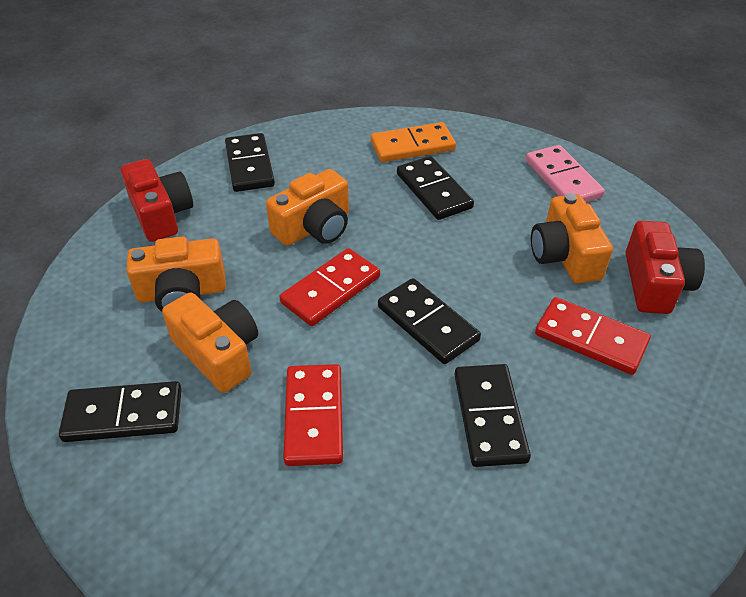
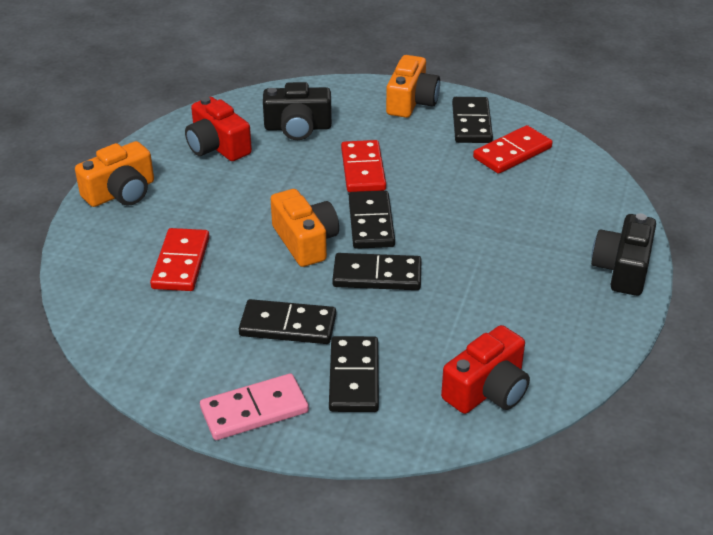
black camera: none = 0 -> [263,82,332,140] [591,213,656,296] = 2
orange camera: [126,236,226,312] [162,292,258,393] [266,169,349,246] [531,193,613,284] = 4 -> [75,141,154,207] [270,189,339,267] [386,55,440,118] = 3
orange domino: [371,122,456,162] = 1 -> none = 0

